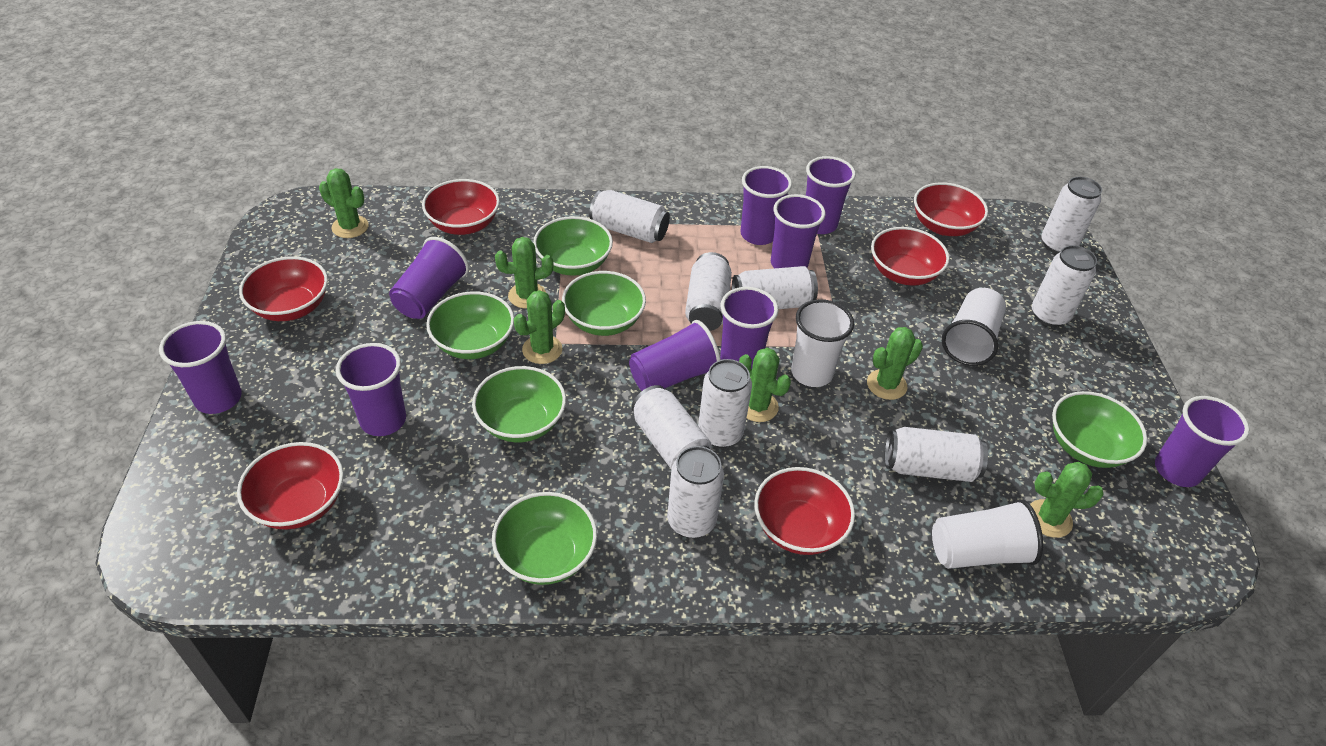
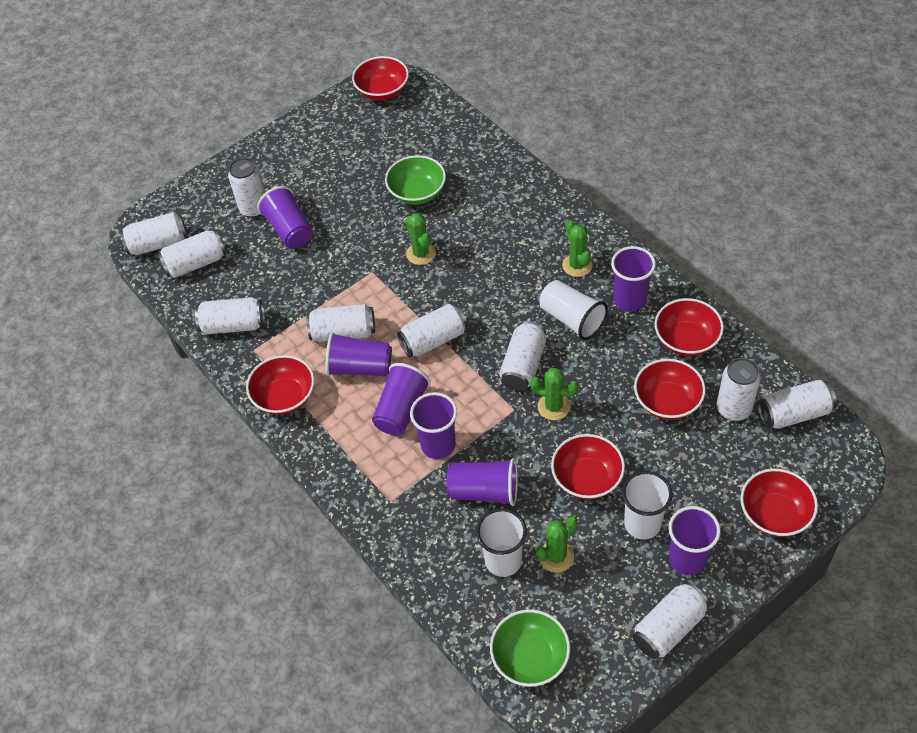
green bowl: [426,291,514,359] [472,366,566,443] [492,492,597,585] [533,216,613,276] [562,271,646,336] [1052,391,1147,468] = 6 -> [385,155,446,205] [490,609,570,687] = 2
green cactus: [319,168,368,238] [495,237,554,309] [514,290,565,364] [739,348,791,422] [867,327,923,400] [1030,462,1104,538] = 6 -> [405,213,436,265] [530,368,578,420] [536,516,578,573] [562,221,593,277] = 4
purple cup: [159,321,242,414] [336,343,406,436] [389,237,469,319] [629,320,721,391] [720,287,778,369] [740,166,792,245] [771,194,825,268] [806,156,856,234] [1155,396,1249,487] = 9 -> [257,186,313,248] [326,332,392,377] [372,363,431,435] [410,392,457,459] [446,458,518,506] [611,246,656,312] [668,506,721,575] = 7
white can: [589,190,670,243] [632,385,712,469] [667,446,724,538] [685,252,732,331] [698,359,752,448] [732,266,818,309] [885,427,988,482] [1032,245,1097,327] [1041,177,1102,254] = 9 -> [120,212,188,255] [158,230,226,278] [195,297,265,335] [228,157,265,218] [306,304,375,342] [397,304,468,358] [499,321,546,391] [633,582,710,659] [717,358,761,421] [758,380,837,429] = 10

